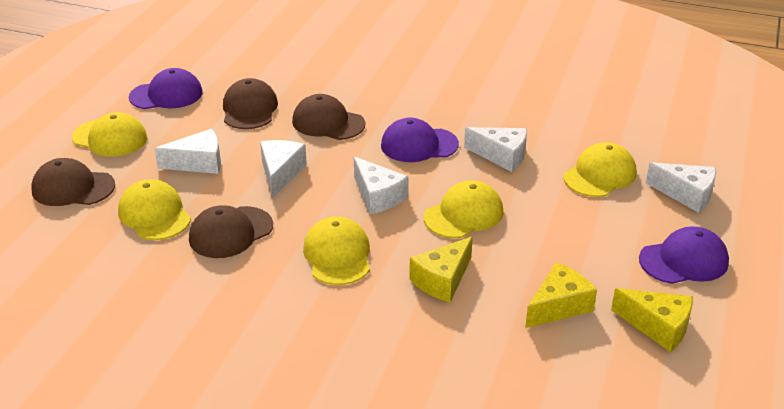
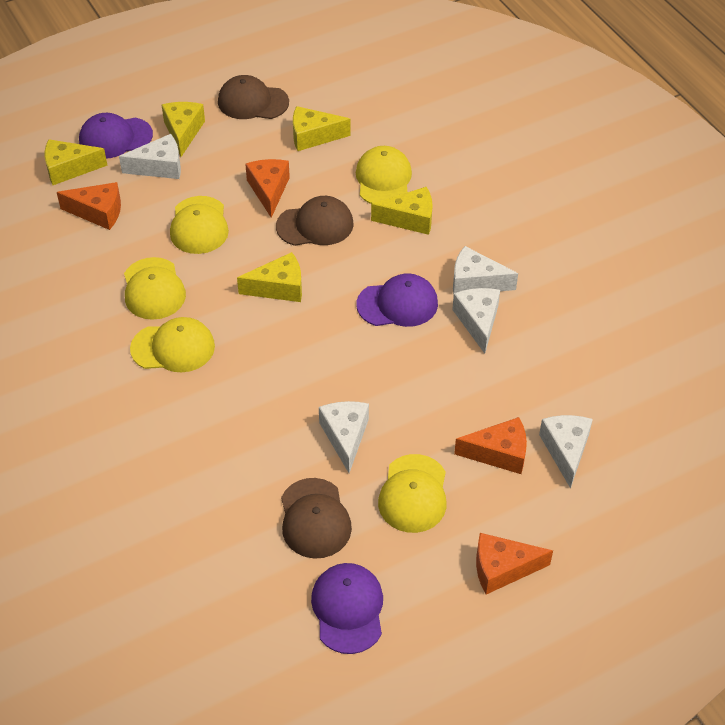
brown cap: [31,158,115,206] [189,205,273,258] [223,78,278,129] [292,94,365,140] = 4 -> [218,75,289,119] [276,196,354,246] [281,478,352,559] = 3
orange cheese: none = 0 -> [57,182,121,230] [245,159,290,218] [454,417,527,474] [476,533,553,595] = 4
yellow cheese: [409,236,473,302] [525,262,597,328] [611,288,693,352] = 3 -> [45,139,107,185] [162,102,205,157] [237,252,302,302] [293,106,351,151] [371,187,433,235] = 5

